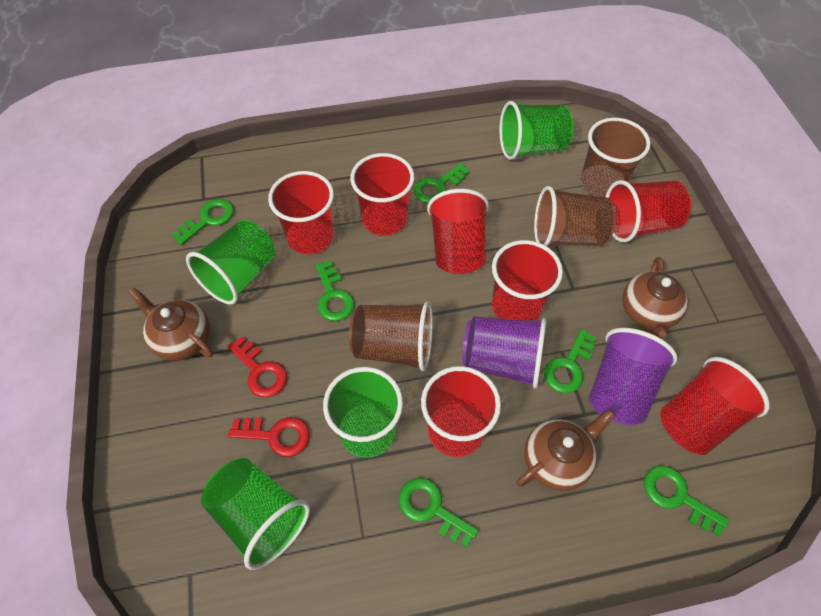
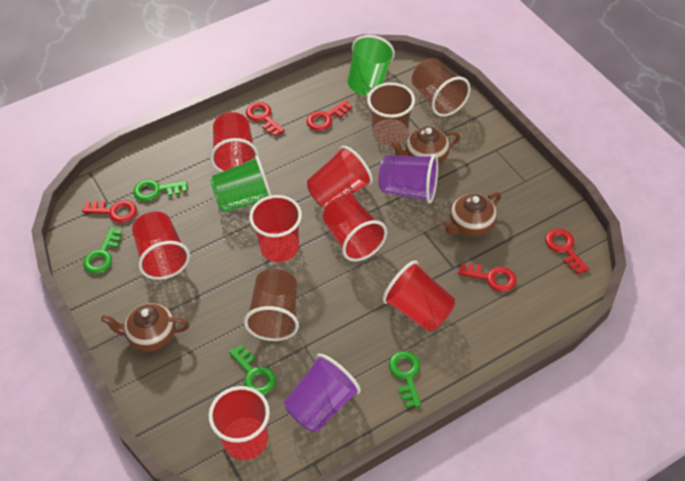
green cup: [186,220,275,305] [201,458,310,570] [323,367,403,458] [499,101,574,160] = 4 -> [210,155,271,212] [348,35,395,96] = 2
green key: [172,199,234,245] [316,261,354,321] [399,478,479,548] [414,163,470,203] [544,329,597,393] [644,465,729,536] = 6 -> [83,227,122,274] [133,179,188,201] [229,345,276,395] [389,351,421,408] = 4
red key: [227,336,287,397] [228,417,310,457] = 2 -> [82,200,137,223] [246,102,285,136] [306,100,352,131] [458,263,517,292] [545,229,589,275] = 5

